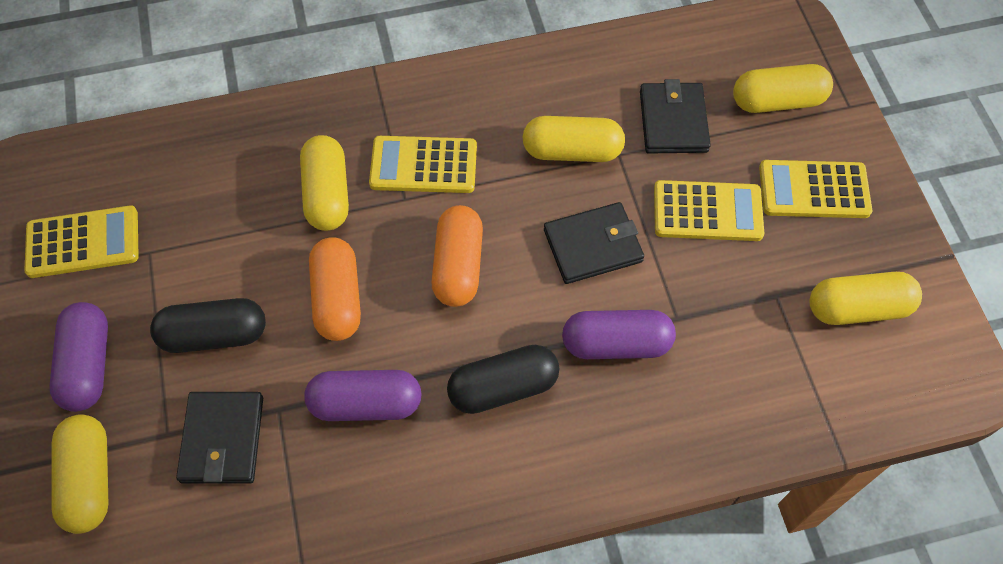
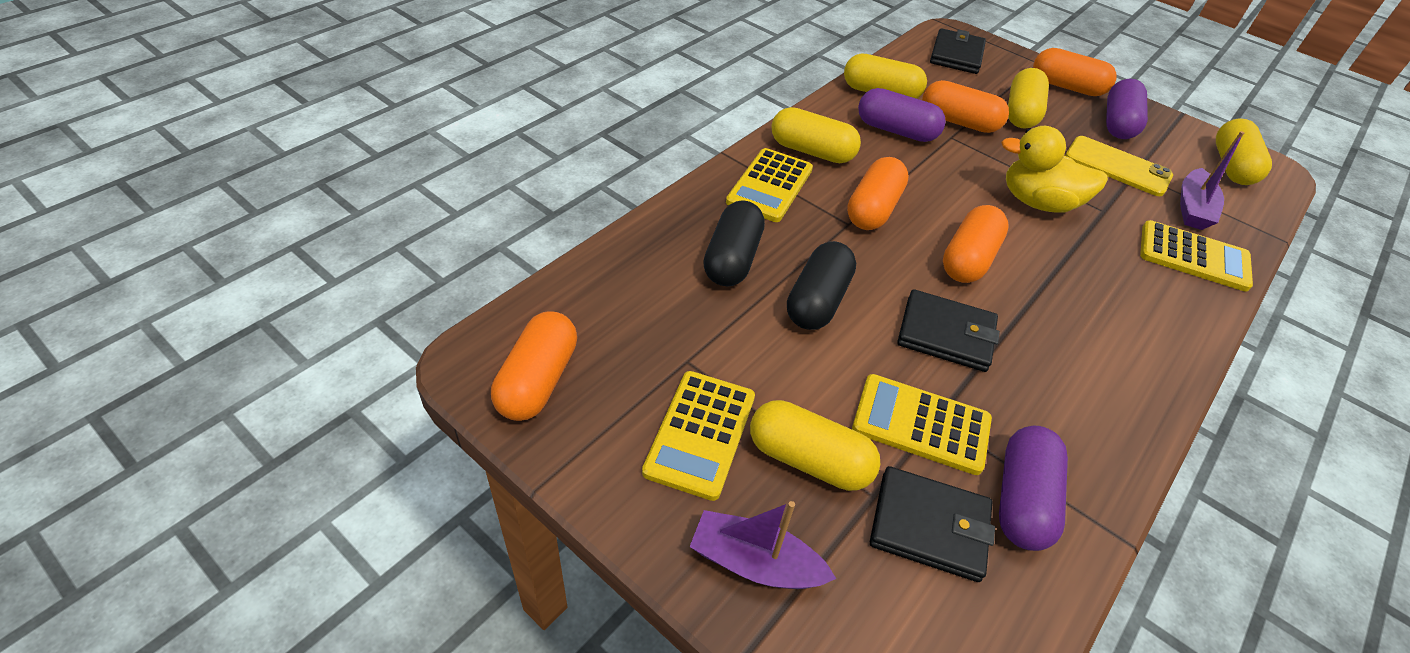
orange capsule: [309,237,361,341] [432,205,483,307] = 2 -> [491,311,577,421] [847,157,909,230] [922,80,1009,133] [943,205,1009,283] [1033,48,1116,96] = 5
purple boat: none = 0 -> [689,501,836,589] [1180,131,1244,230] = 2
yellow duck: none = 0 -> [1001,126,1108,212] = 1
yellow phone: none = 0 -> [1065,136,1173,196] = 1

